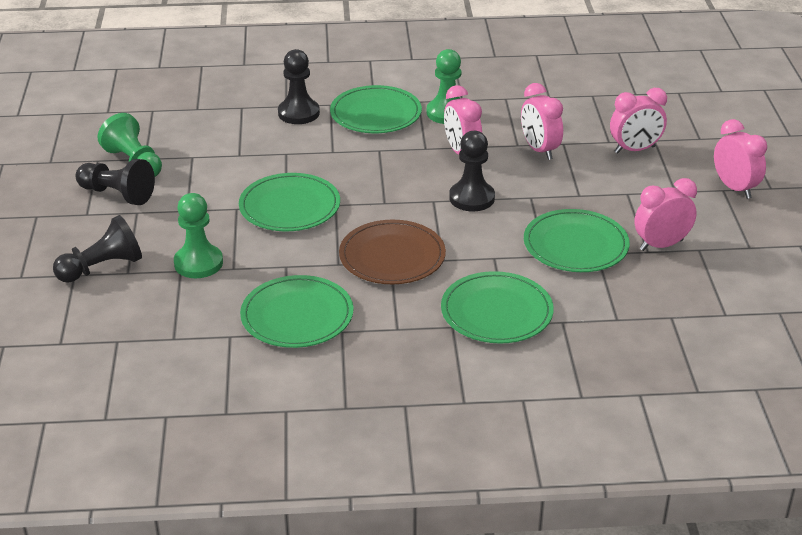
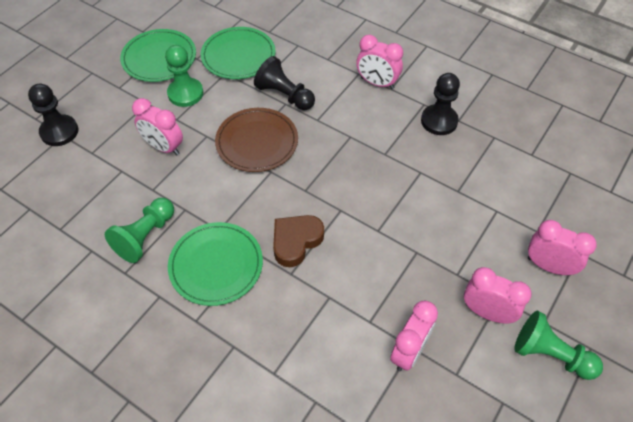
black pawn: [53,215,142,283] [76,159,155,205] [278,49,320,124] [449,131,495,211] = 4 -> [28,84,78,146] [254,56,315,110] [421,73,460,135] = 3
brown heart: none = 0 -> [273,215,324,267] = 1
green plate: [239,173,340,231] [240,275,353,348] [330,85,422,133] [441,271,554,343] [524,209,630,272] = 5 -> [120,29,196,82] [168,222,263,306] [200,27,276,79] = 3

